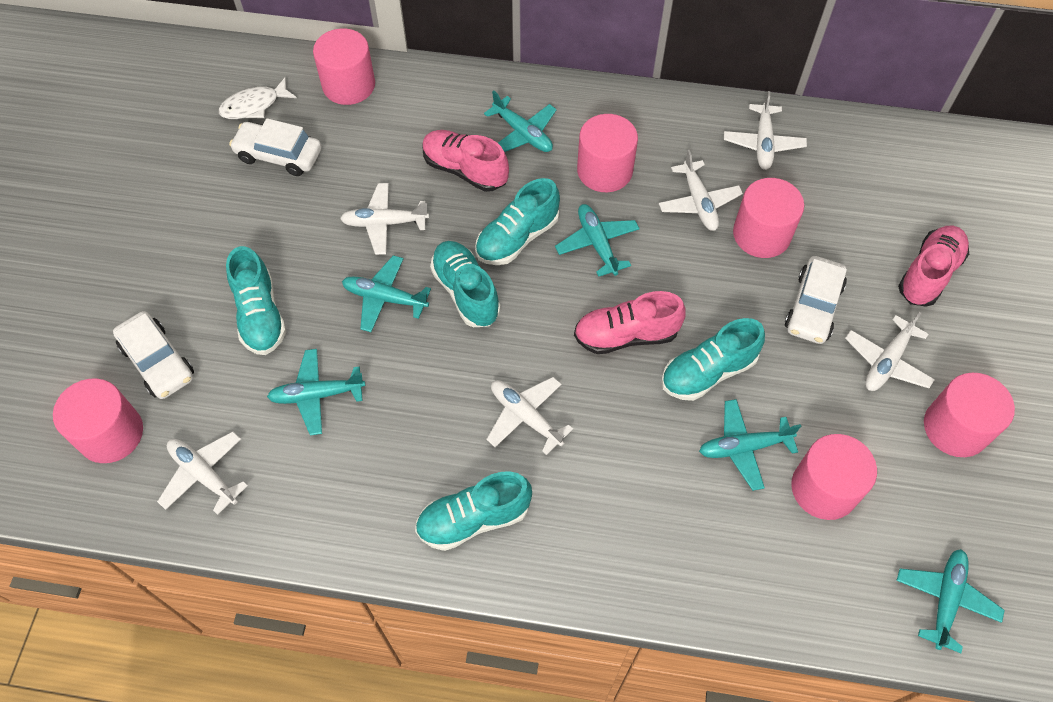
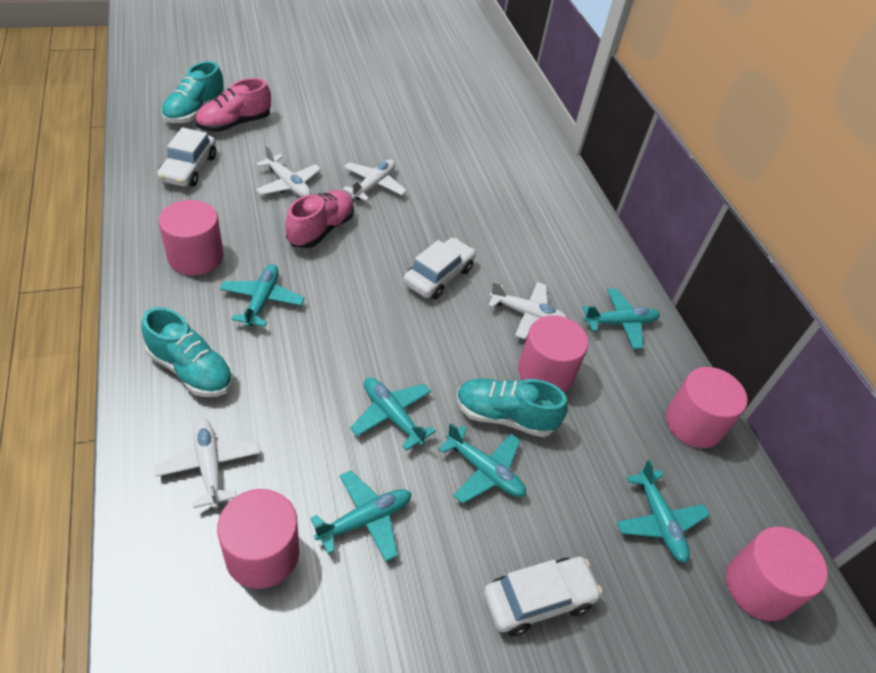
pink cylinder: [53,378,143,463] [313,29,375,105] [577,114,638,192] [733,178,804,258] [791,434,877,520] [924,373,1015,457] = 6 -> [158,200,224,275] [217,489,300,589] [518,315,588,392] [666,367,747,448] [726,527,827,621] = 5
pink shoe: [422,130,509,192] [574,291,686,354] [898,225,969,307] = 3 -> [195,78,271,132] [285,190,354,248] = 2
turquoise shoe: [226,246,286,355] [415,471,532,551] [430,241,501,327] [475,178,560,265] [661,318,765,401] = 5 -> [141,307,233,397] [161,61,225,123] [456,378,568,437] = 3
white fish: [219,77,297,119] = 1 -> none = 0
white plane: [157,431,248,515] [340,183,429,255] [486,377,573,455] [659,150,743,231] [724,91,807,170] [845,312,935,391] = 6 -> [154,419,260,508] [256,145,321,197] [343,160,407,201] [488,281,567,340] = 4

